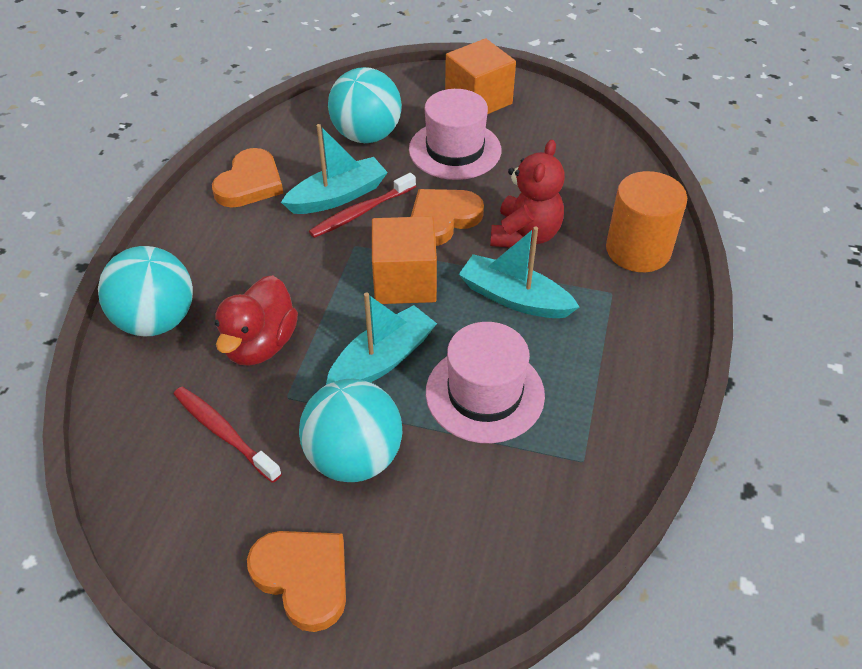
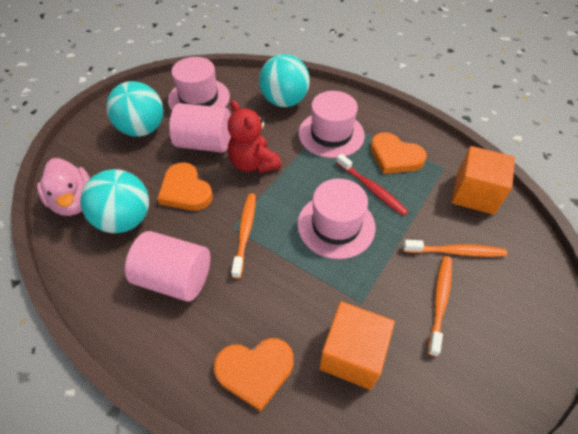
orange cylinder: [606,171,687,272] = 1 -> none = 0
orange toothbrush: none = 0 -> [231,193,256,279] [403,240,507,257] [428,256,452,357] = 3
pink cylinder: none = 0 -> [125,231,210,302] [169,103,231,153] = 2
pink duck: none = 0 -> [37,158,90,216] = 1
pink hat: [409,89,501,180] [426,322,545,443] = 2 -> [168,57,230,110] [297,178,375,259] [299,91,365,158] = 3
red duck: [215,275,298,366] = 1 -> none = 0
red toothbrush: [173,387,282,483] [309,173,416,238] = 2 -> [336,154,409,216] = 1
turquoise boat: [281,124,388,214] [326,293,437,385] [458,227,579,318] = 3 -> none = 0

